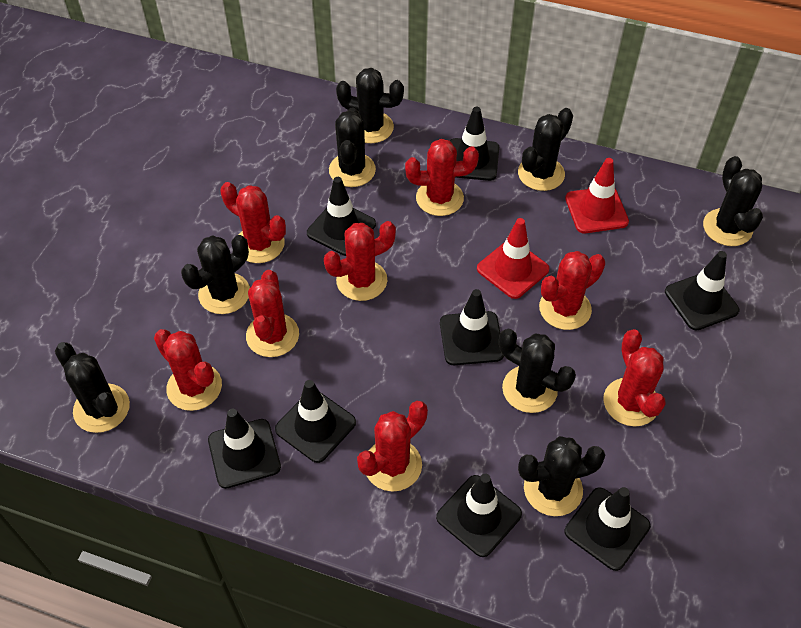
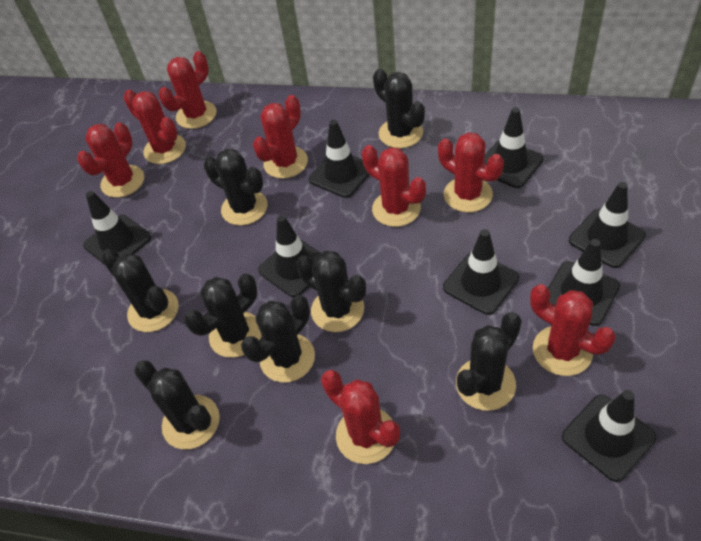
red traffic cone: [477,218,549,299] [565,158,629,233] = 2 -> none = 0

